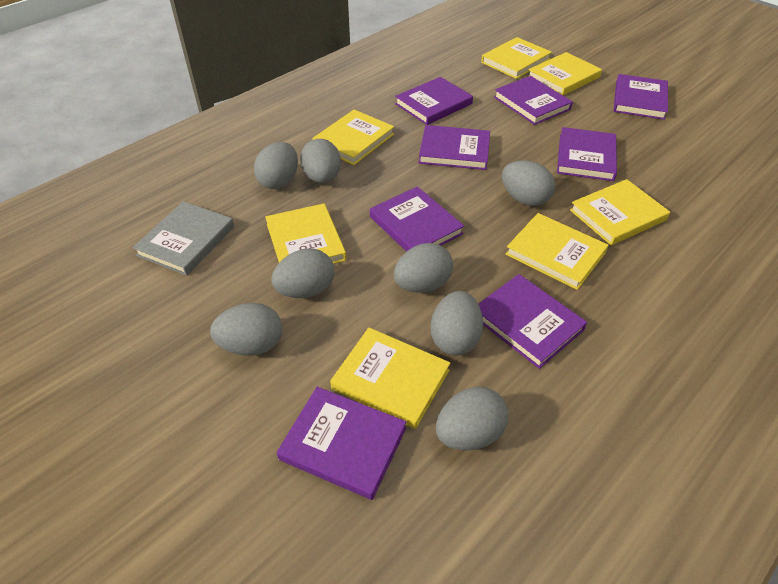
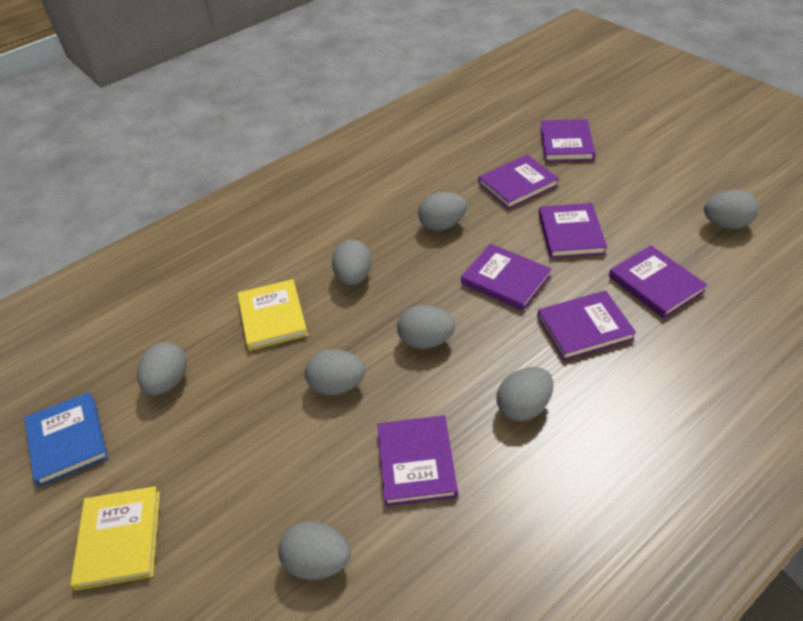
blue book: none = 0 -> [24,392,108,487] = 1
grey book: [133,201,234,276] = 1 -> none = 0
purple book: [277,387,406,500] [370,186,464,252] [395,77,473,125] [419,125,490,170] [478,274,587,369] [494,76,573,125] [557,127,617,181] [613,74,668,120] = 8 -> [377,415,458,506] [461,244,552,311] [478,155,559,209] [537,290,636,361] [539,203,607,258] [540,119,595,162] [609,245,707,319] = 7
yellow book: [265,203,346,264] [312,110,394,165] [330,328,450,429] [481,37,552,79] [506,213,609,290] [527,52,602,95] [570,179,670,245] = 7 -> [70,486,160,591] [237,279,308,351] = 2

